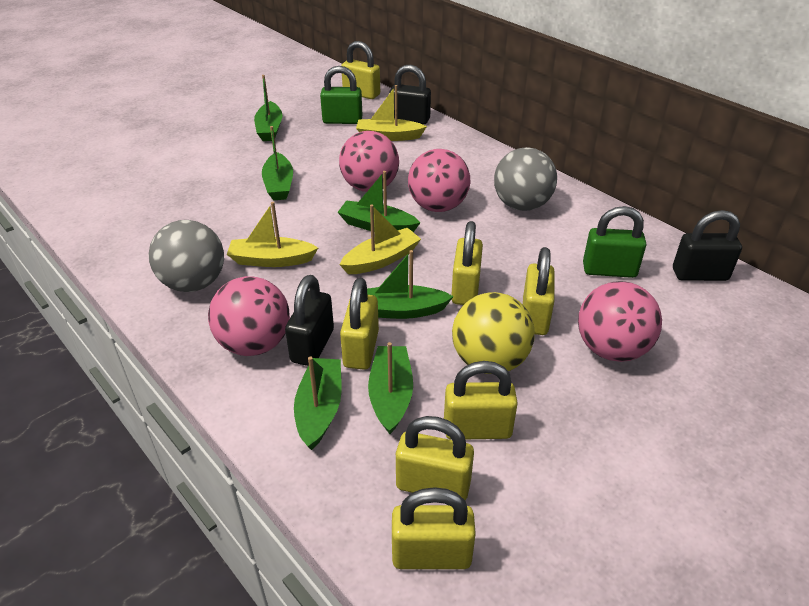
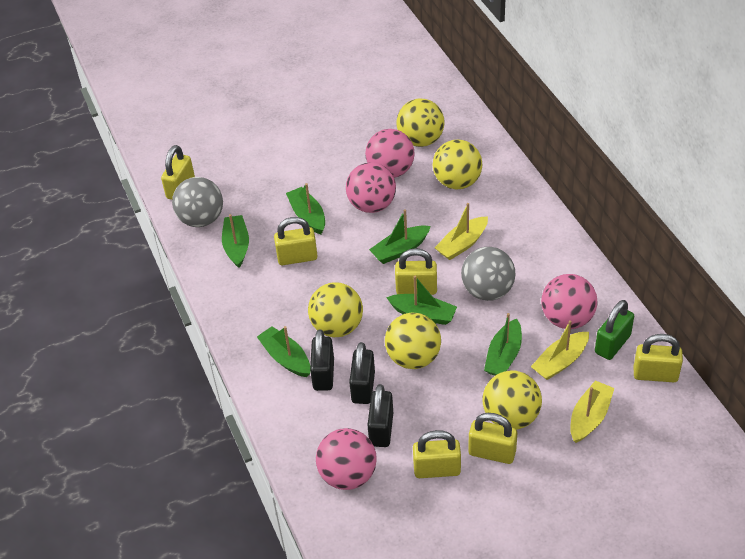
green padlock: [320,66,362,124] [583,206,646,278] = 2 -> [595,300,634,360] = 1
yellow ball: [452,292,535,374] = 1 -> [308,282,363,337] [385,313,441,369] [396,98,445,147] [433,140,483,190] [482,371,542,430] = 5
yellow padlock: [340,278,379,370] [341,41,380,99] [392,487,476,569] [396,416,474,500] [444,361,518,440] [451,221,483,305] [523,247,555,335] = 7 -> [161,145,195,200] [274,217,318,265] [395,248,437,295] [413,430,461,478] [468,413,517,464] [634,334,683,382] = 6

